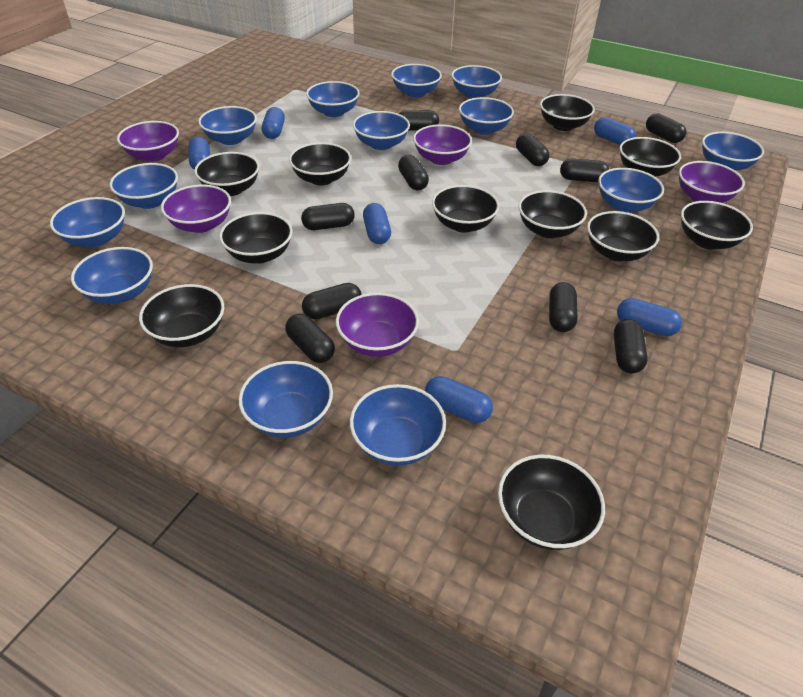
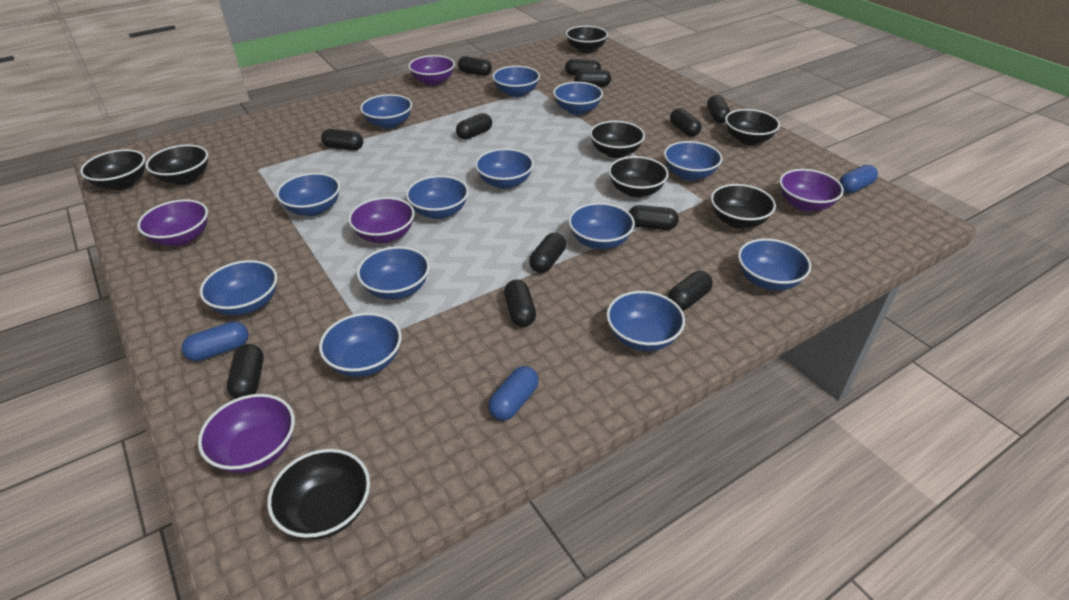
black bowl: [139,284,224,347] [194,152,259,196] [219,212,292,264] [289,142,351,185] [432,185,499,233] [498,455,605,550] [519,190,587,238] [540,94,595,131] [587,211,659,261] [619,137,681,177] [681,201,753,250] = 11 -> [80,149,145,190] [145,145,208,185] [267,449,370,540] [566,26,608,53] [590,121,645,158] [608,156,669,198] [711,184,776,229] [725,109,780,145] = 8
black capsule: [285,314,335,363] [301,203,355,230] [302,283,362,319] [398,155,429,190] [399,110,439,131] [516,133,549,166] [549,282,578,332] [560,158,609,182] [614,319,648,373] [646,113,686,143] = 10 -> [227,344,264,399] [321,129,363,151] [456,113,492,140] [458,56,492,76] [504,280,536,327] [529,233,566,273] [565,59,601,76] [574,70,611,87] [629,205,679,230] [668,271,713,311] [670,108,702,137] [707,95,730,123] = 12
blue capsule: [188,137,210,170] [262,107,285,139] [363,203,391,244] [425,376,493,423] [594,117,636,145] [617,298,682,336] = 6 -> [181,321,249,361] [488,366,539,421] [839,165,878,193] = 3

